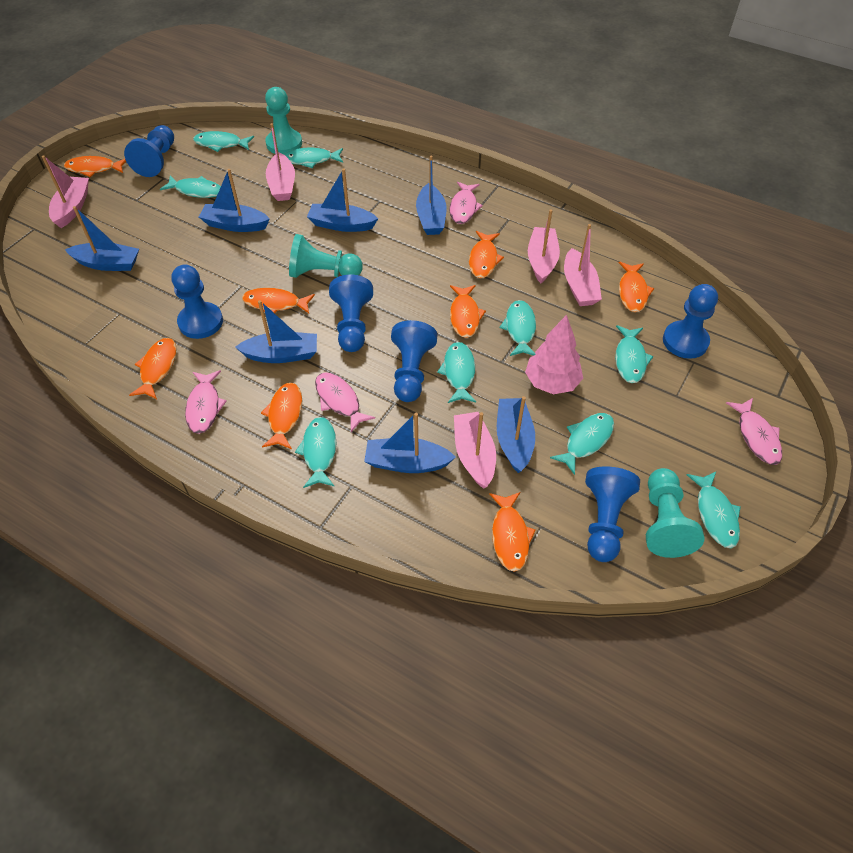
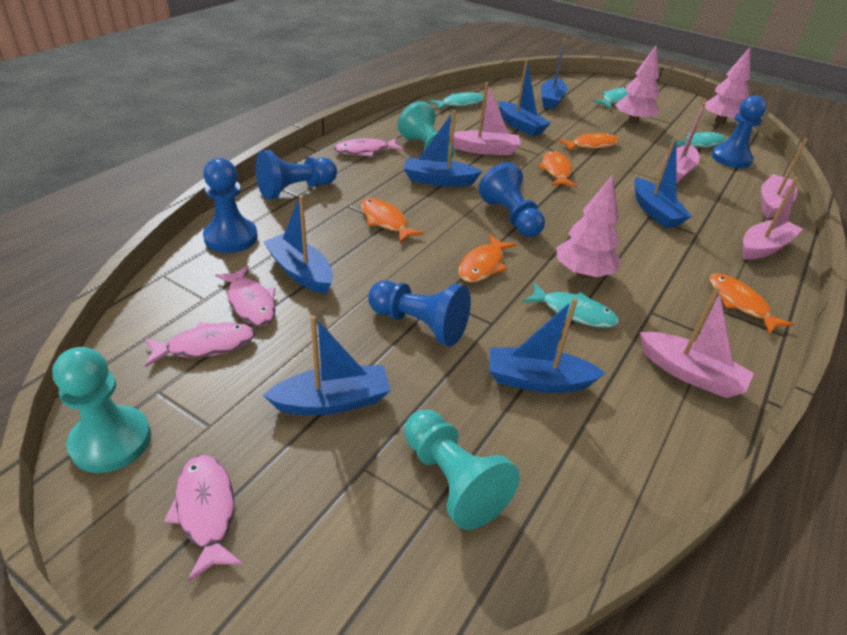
blue pawn: [124,125,174,177] [171,265,223,339] [329,275,373,352] [391,320,437,402] [585,466,640,562] [663,284,718,359] = 6 -> [203,158,258,253] [256,150,337,199] [368,280,471,346] [478,162,545,237] [711,95,767,168] = 5
orange fish: [64,156,126,177] [129,338,177,399] [242,288,315,313] [261,383,302,449] [450,285,486,338] [469,231,504,278] [489,492,536,572] [619,262,654,312] = 8 -> [361,198,424,243] [458,234,516,282] [538,151,577,187] [558,133,620,151] [710,273,794,334] = 5
pink tree: [525,315,583,394] = 1 -> [556,175,621,278] [615,44,660,124] [705,47,750,124] = 3
turquoise fish: [160,176,221,198] [193,131,254,152] [284,148,343,168] [295,417,336,488] [437,342,476,403] [499,300,536,356] [550,413,614,475] [615,325,653,383] [687,472,741,548] = 9 -> [429,92,484,109] [523,283,619,328] [593,87,629,108] [669,132,725,148] = 4

